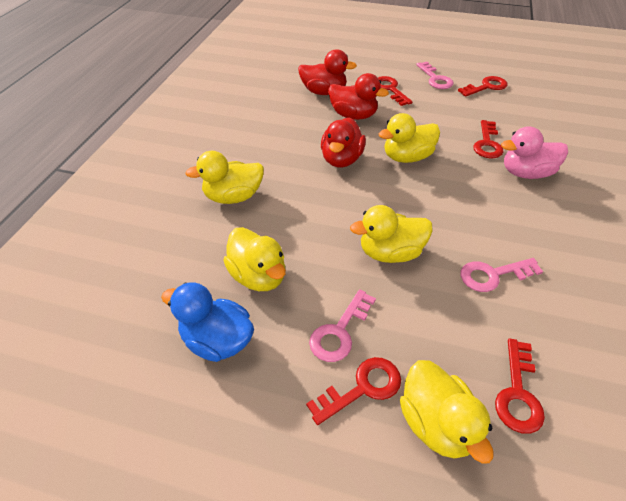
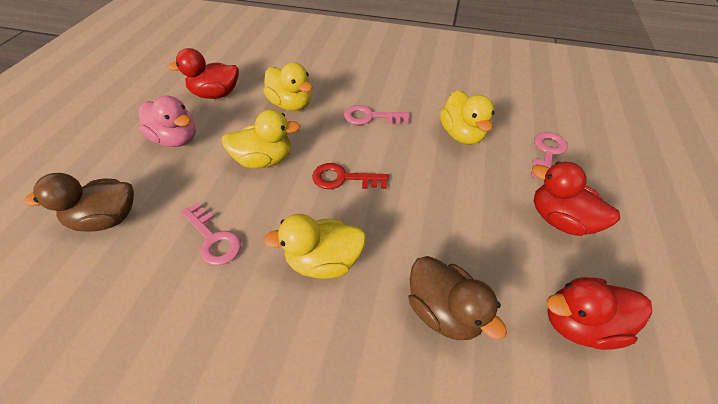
blue duck: [161,282,254,362] = 1 -> none = 0
brown duck: none = 0 -> [24,173,134,232] [409,256,507,340] = 2
red key: [306,357,401,425] [378,76,413,106] [458,76,507,97] [473,120,504,158] [495,339,545,434] = 5 -> [312,163,389,189] = 1
yellow duck: [185,151,264,204] [223,227,286,291] [350,205,433,263] [379,113,440,163] [400,360,493,464] = 5 -> [222,110,301,168] [263,62,313,111] [263,214,366,279] [440,90,494,144] = 4

